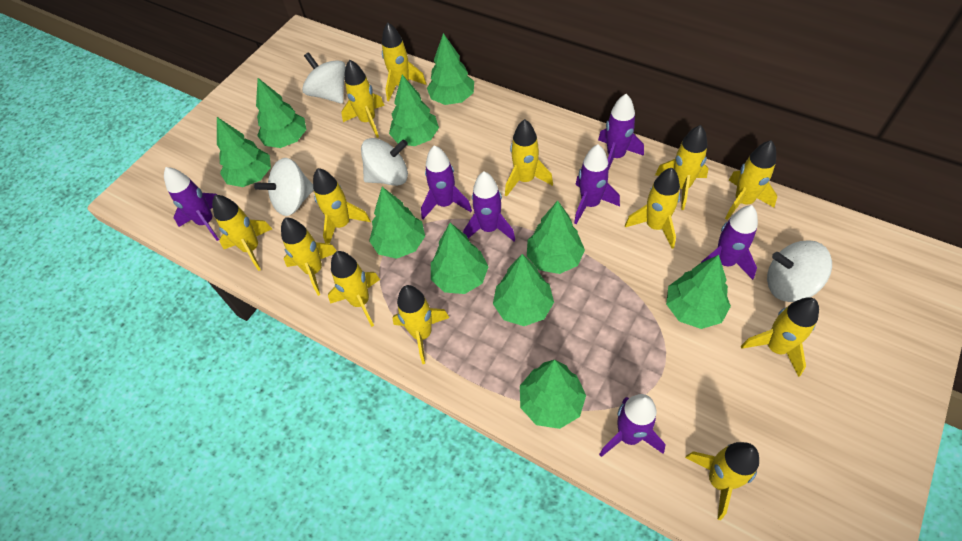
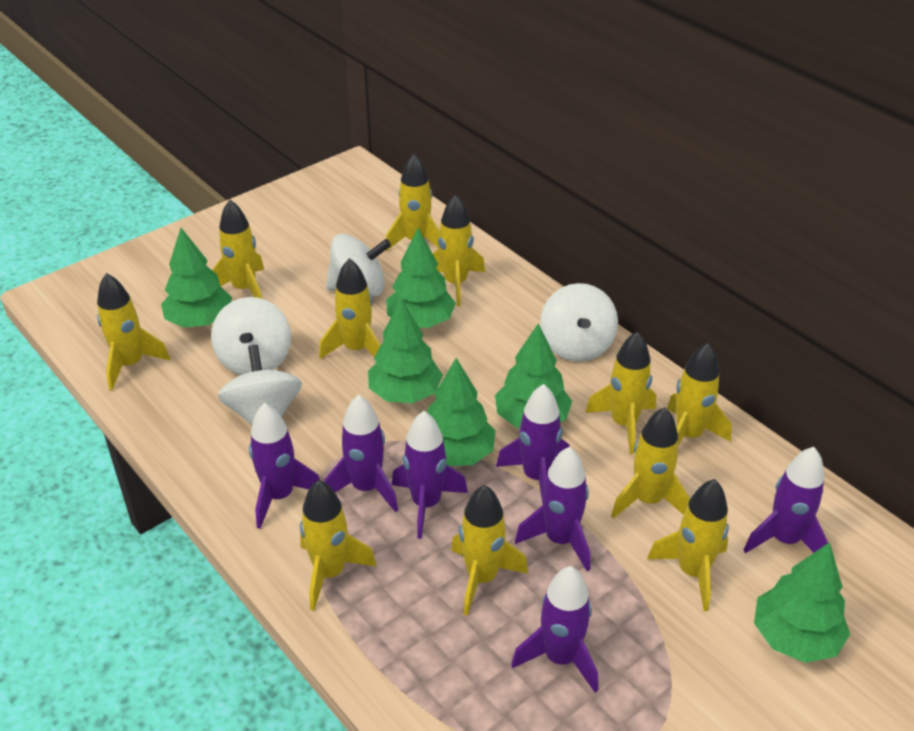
green tree: [217,117,271,187] [256,78,306,148] [369,187,425,259] [389,75,439,146] [427,33,474,105] [431,223,488,294] [493,254,554,326] [520,360,586,429] [527,201,585,274] [666,255,731,329] = 10 -> [161,228,232,328] [368,298,443,403] [386,228,456,328] [427,358,496,466] [495,324,572,428] [754,542,850,663] = 6
yellow rocket: [212,195,272,271] [281,218,337,296] [313,168,371,243] [328,251,380,327] [341,59,385,138] [382,22,427,101] [392,285,449,364] [505,119,553,197] [625,168,680,249] [655,125,709,210] [685,442,759,520] [725,140,777,220] [741,297,819,377] = 13 -> [97,273,170,391] [212,200,264,299] [300,480,377,611] [319,258,380,359] [385,154,440,251] [433,194,485,306] [451,485,528,616] [585,331,656,454] [611,407,690,519] [647,479,729,611] [667,343,732,445] = 11

